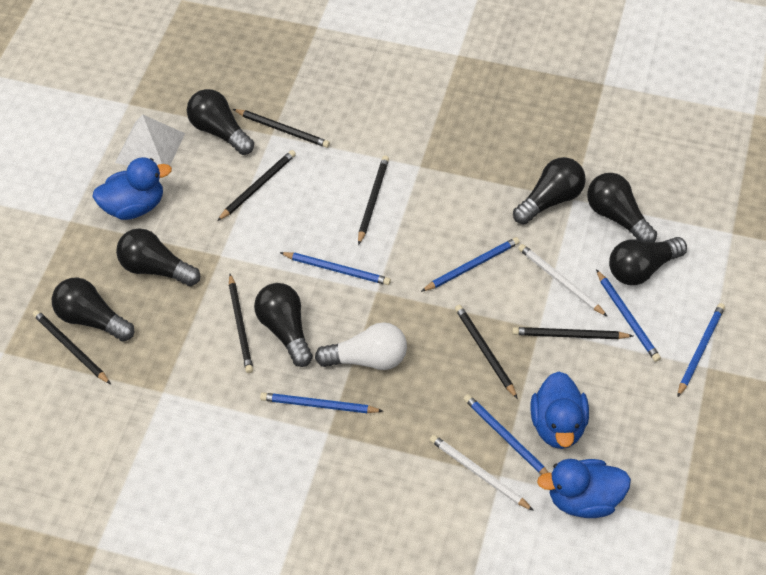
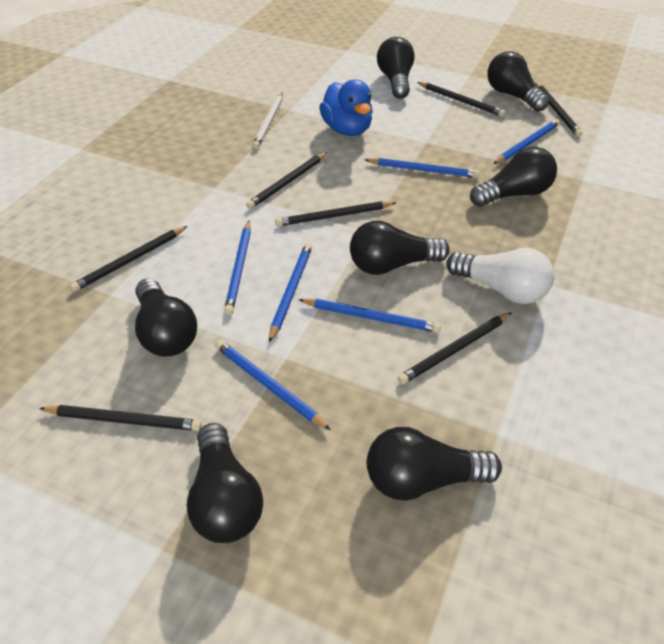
blue duck: [92,157,172,220] [531,371,589,449] [537,459,631,518] = 3 -> [319,79,373,136] = 1
white pencil: [430,435,534,511] [518,244,608,317] = 2 -> [252,92,283,149] = 1
white pyramid: [115,114,185,166] = 1 -> none = 0

